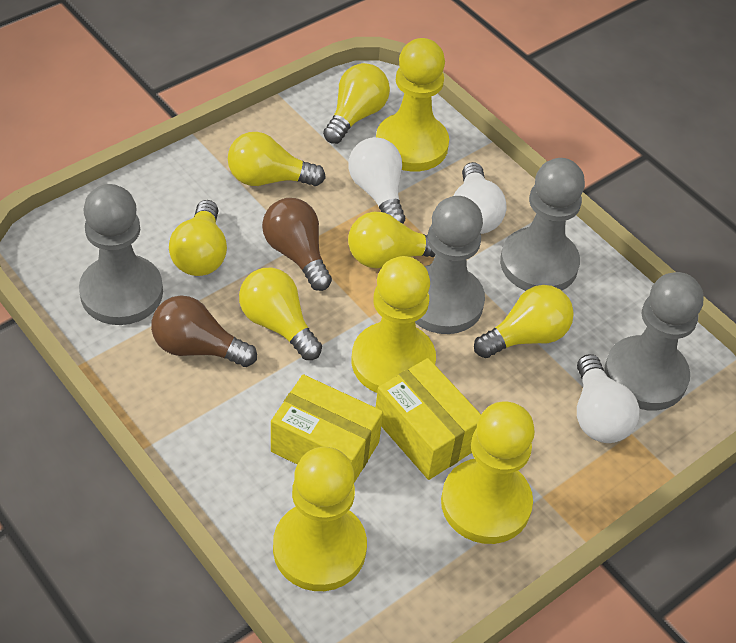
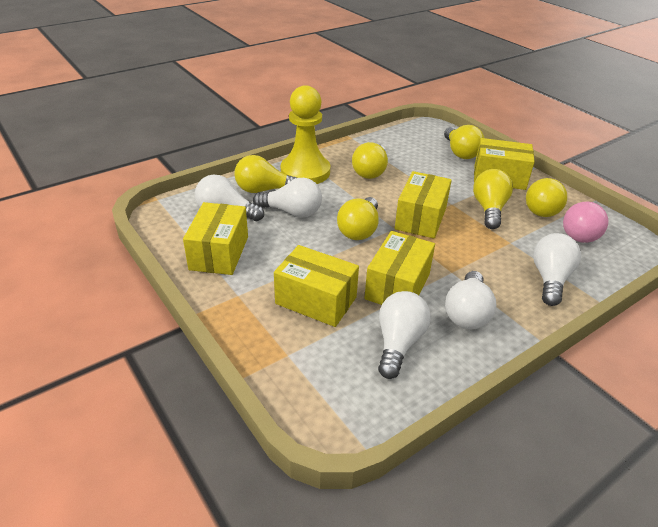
brown light bulb: [151,296,257,367] [262,198,332,291] = 2 -> none = 0
grey pawn: [79,184,163,325] [415,196,485,334] [500,158,585,291] [604,272,703,411] = 4 -> none = 0
pink light bulb: none = 0 -> [563,202,608,243] = 1
white light bulb: [348,137,405,224] [453,162,506,234] [577,354,640,443] = 3 -> [195,175,264,221] [253,178,322,218] [378,291,431,379] [445,271,496,329] [533,233,581,306] = 5
yellow box: [271,374,383,483] [376,358,481,480] = 2 -> [183,202,248,275] [274,245,359,327] [364,231,435,305] [395,171,452,238] [474,138,535,190] = 5
yellow pawn: [273,447,367,591] [352,256,436,393] [376,38,449,172] [441,402,535,544] = 4 -> [281,85,330,184] = 1

